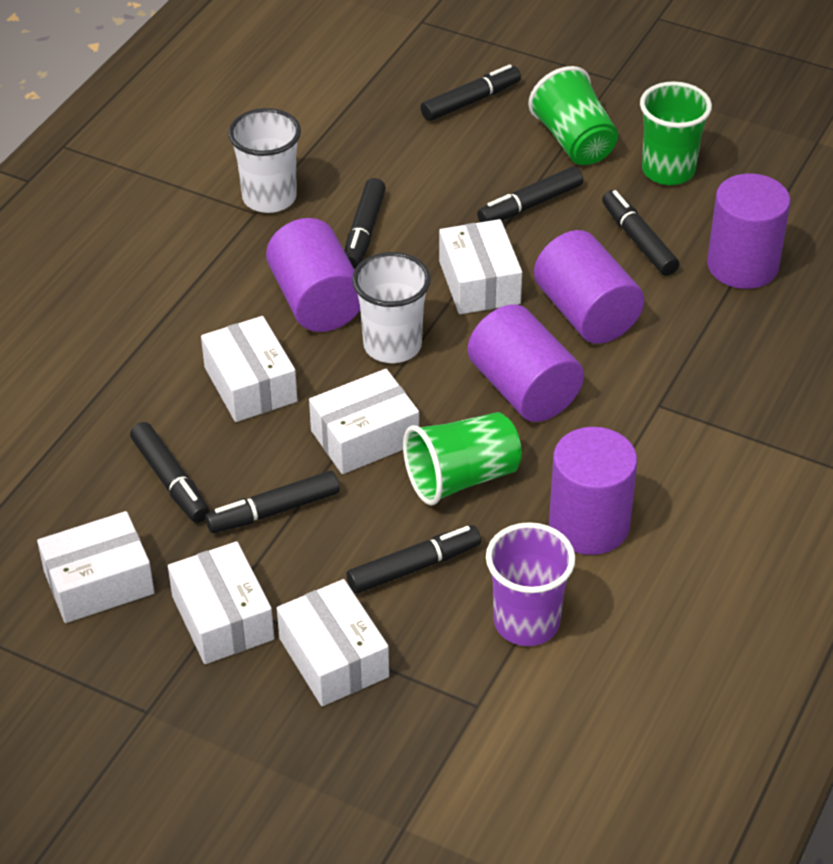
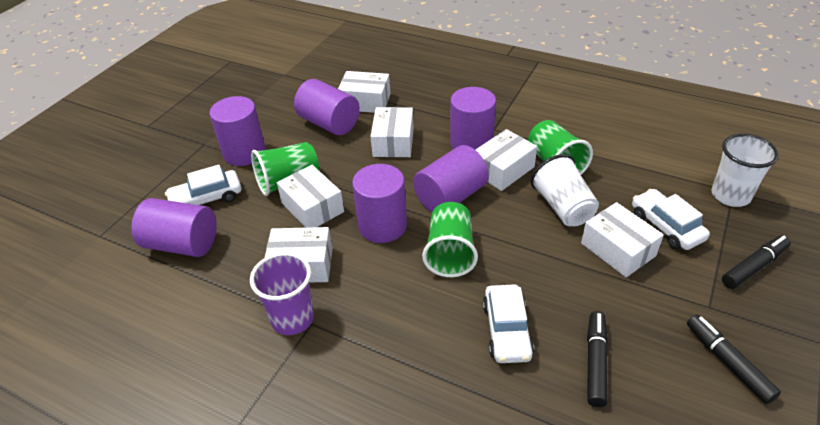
black marker: [130,422,210,523] [205,471,340,533] [344,178,386,269] [347,525,481,594] [421,64,521,121] [477,166,583,222] [602,190,679,276] = 7 -> [587,311,608,407] [687,315,781,404] [722,235,791,289] = 3
purple cylinder: [266,218,360,332] [468,304,584,422] [534,230,644,344] [549,427,637,555] [707,173,791,289] = 5 -> [131,198,217,257] [209,96,266,166] [294,79,360,136] [352,164,407,243] [413,145,489,212] [450,87,496,150] = 6
white car: none = 0 -> [165,165,242,205] [483,285,534,363] [632,189,710,250] = 3

